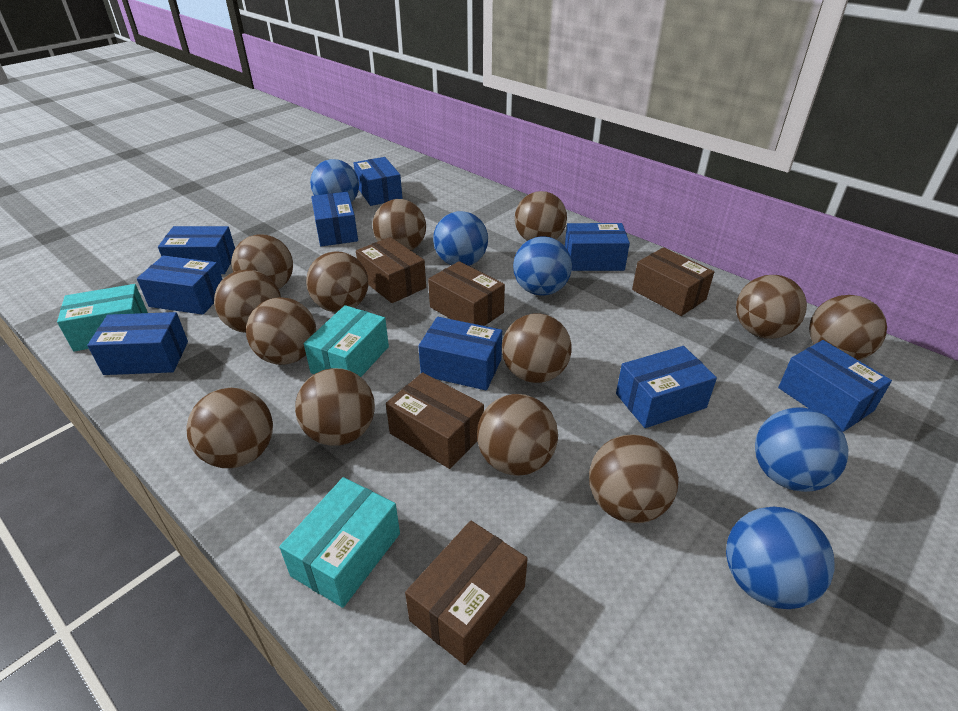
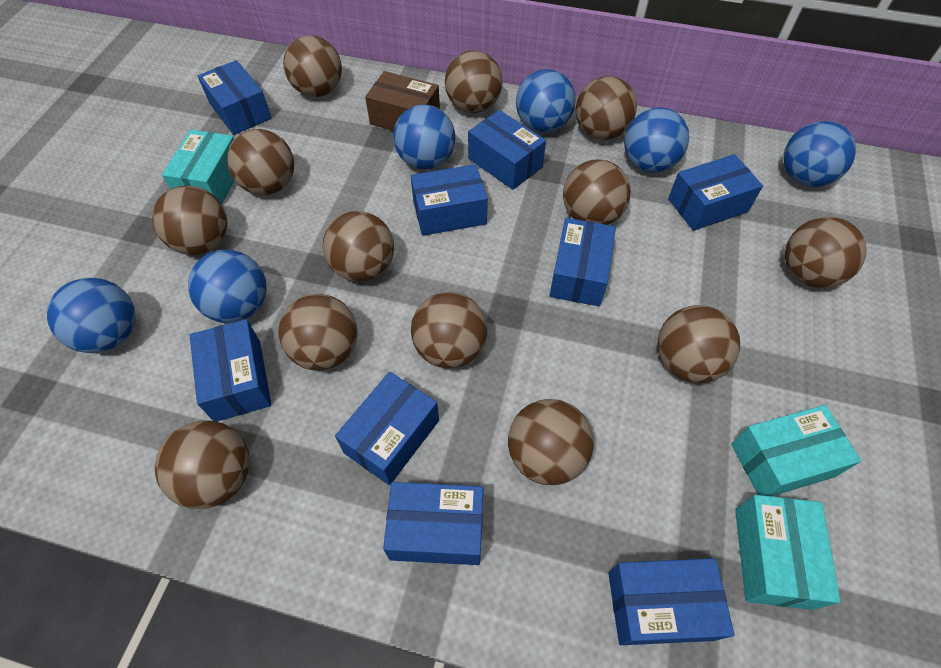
blue ball: [310,159,359,202] [433,211,488,266] [513,236,572,296] [726,507,835,609] [755,407,848,492] = 5 -> [47,278,136,353] [188,250,267,323] [393,104,456,169] [516,69,575,133] [624,107,689,173] [783,121,856,187] = 6
brown box: [356,237,426,303] [386,372,484,469] [405,521,528,665] [428,261,505,326] [632,247,714,316] = 5 -> [365,71,440,131] = 1

